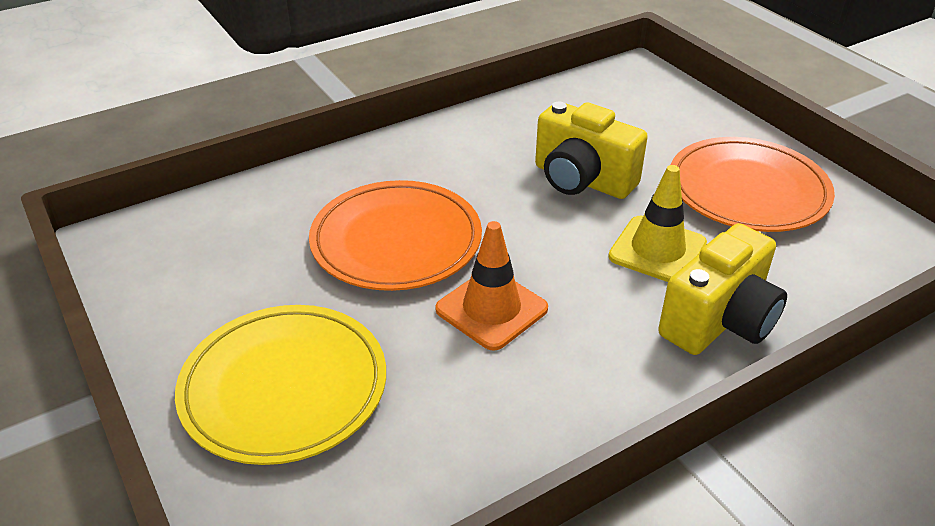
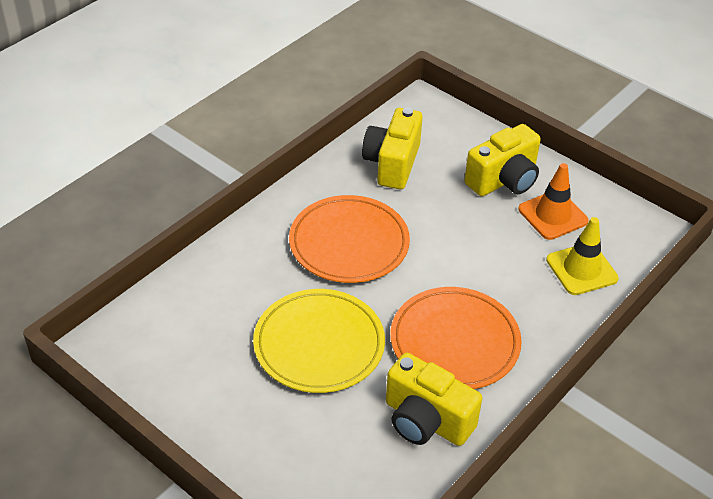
yellow camera: [535,102,648,199] [658,223,787,355] = 2 -> [362,107,422,190] [386,353,482,446] [464,124,541,196] = 3

